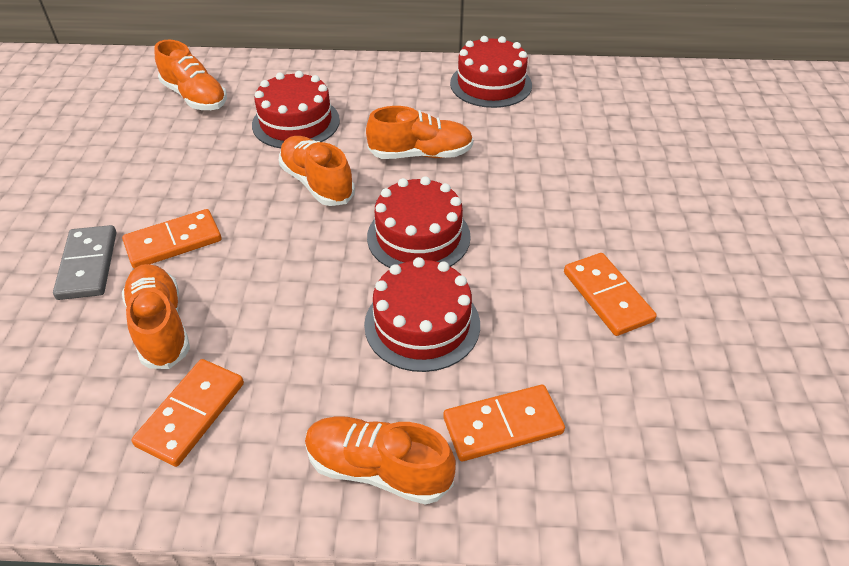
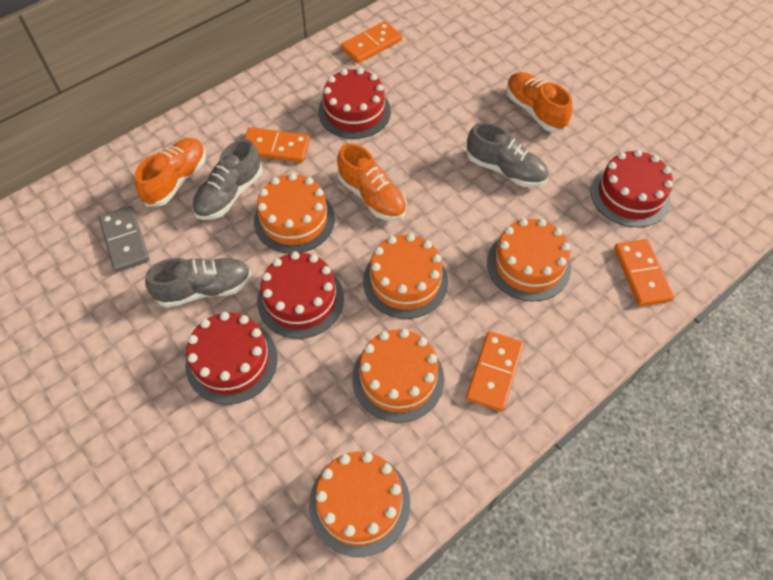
grey shoe: none = 0 -> [145,258,251,308] [192,139,262,220] [467,122,548,187] = 3
orange cake: none = 0 -> [254,173,335,254] [309,452,410,557] [352,329,444,423] [363,233,448,319] [487,218,571,301] = 5
orange shoe: [122,264,190,369] [155,40,227,110] [279,136,355,206] [305,416,456,505] [366,106,473,159] = 5 -> [135,138,206,206] [337,143,407,221] [506,72,573,132] = 3

